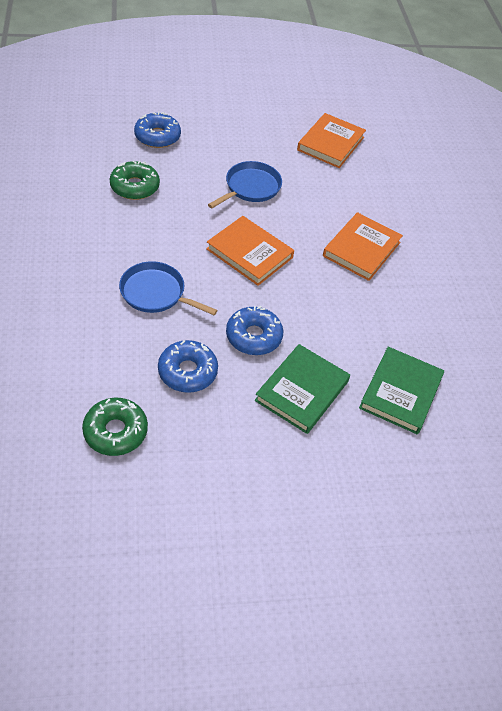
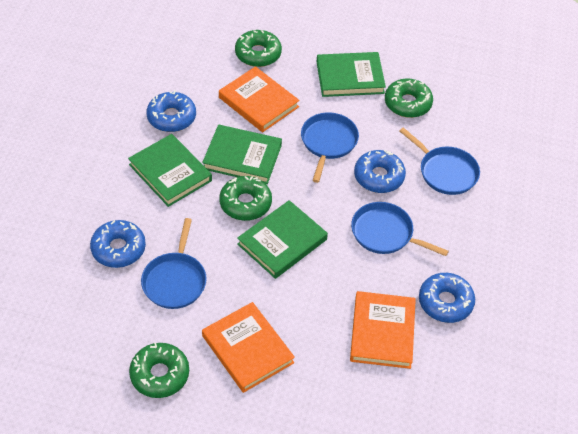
blue donut: [134,112,181,148] [158,340,218,393] [226,306,283,355] = 3 -> [90,220,146,268] [146,91,196,132] [354,150,406,193] [419,273,475,323] = 4
blue pan: [119,261,218,315] [208,161,282,208] = 2 -> [141,218,207,309] [301,112,359,183] [351,202,449,256] [400,127,480,195] = 4
green book: [255,344,350,434] [359,347,444,434] = 2 -> [128,134,212,207] [202,124,282,184] [237,200,328,279] [317,52,386,97] = 4
green donut: [82,398,148,456] [110,161,160,200] = 2 -> [129,343,189,398] [219,176,272,221] [235,30,282,67] [385,79,433,118] = 4

